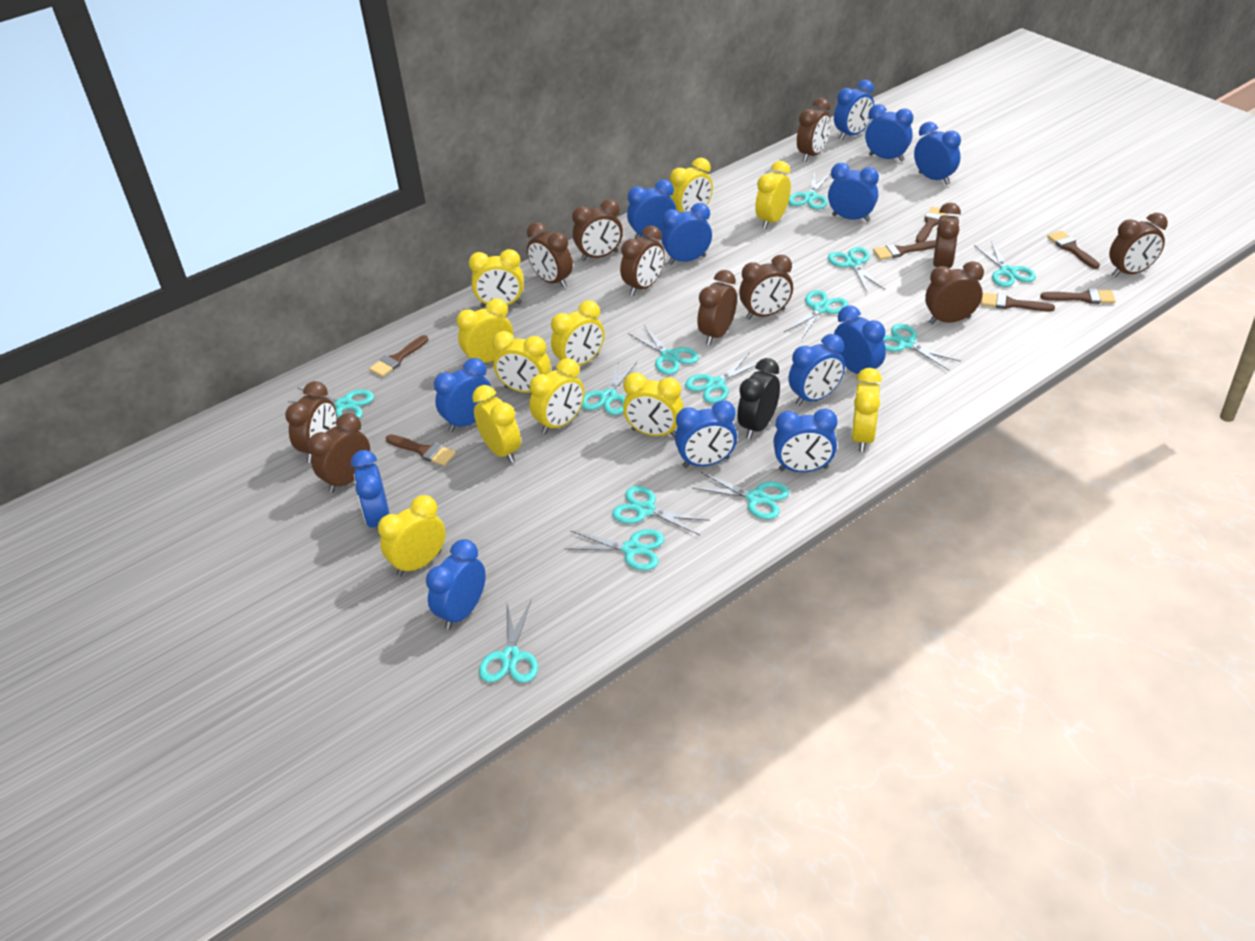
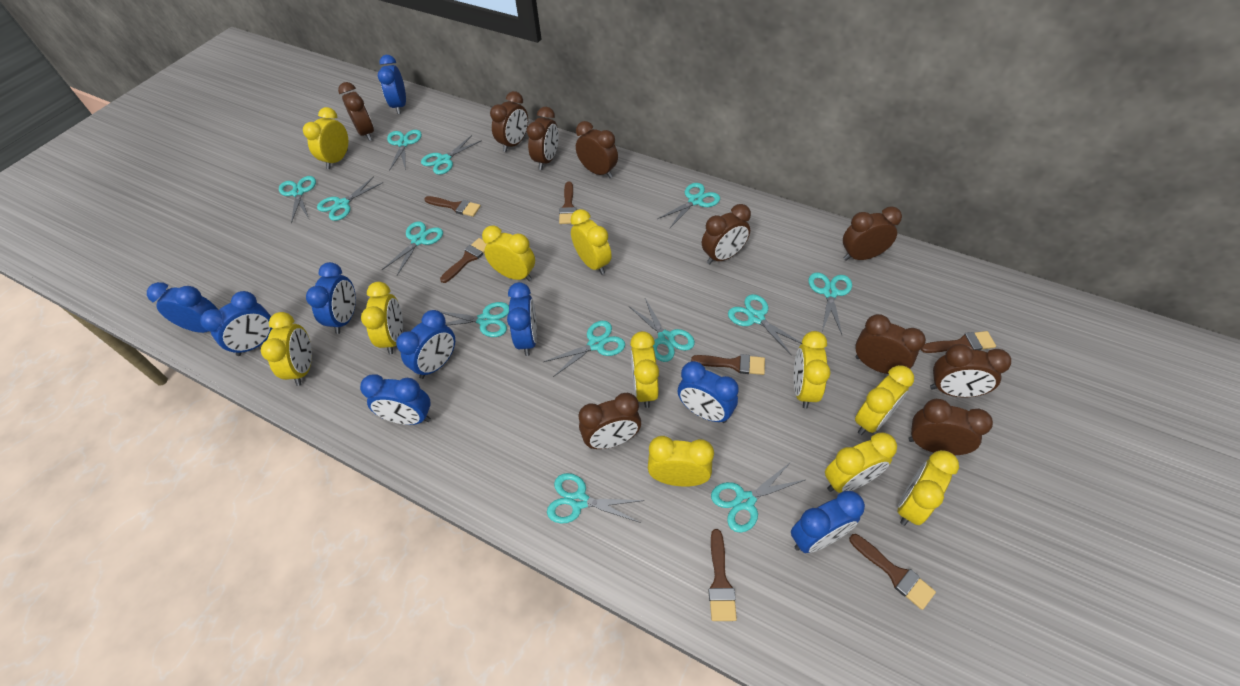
black clock: [737,358,780,439] = 1 -> none = 0
blue clock: [351,450,390,535] [426,539,486,630] [434,358,493,432] [627,179,676,239] [661,203,712,265] [675,400,737,468] [773,409,838,472] [788,334,845,406] [828,163,879,222] [834,80,874,140] [834,305,886,374] [865,104,913,162] [914,122,961,185] = 13 -> [147,282,217,333] [200,291,273,356] [306,262,356,334] [360,374,431,425] [378,55,406,114] [396,310,455,379] [507,282,537,356] [678,361,739,423] [791,491,865,553] = 9
brown clock: [285,381,337,463] [308,413,370,493] [527,222,573,288] [572,199,623,261] [620,225,665,296] [697,270,737,345] [739,255,793,320] [797,98,831,162] [925,261,984,324] [933,203,961,268] [1109,213,1168,277] = 11 -> [338,82,374,141] [490,91,528,152] [527,107,558,170] [576,121,618,178] [579,393,641,449] [702,204,751,264] [843,206,902,261] [855,314,926,374] [909,399,993,455] [930,344,1011,397] = 10

